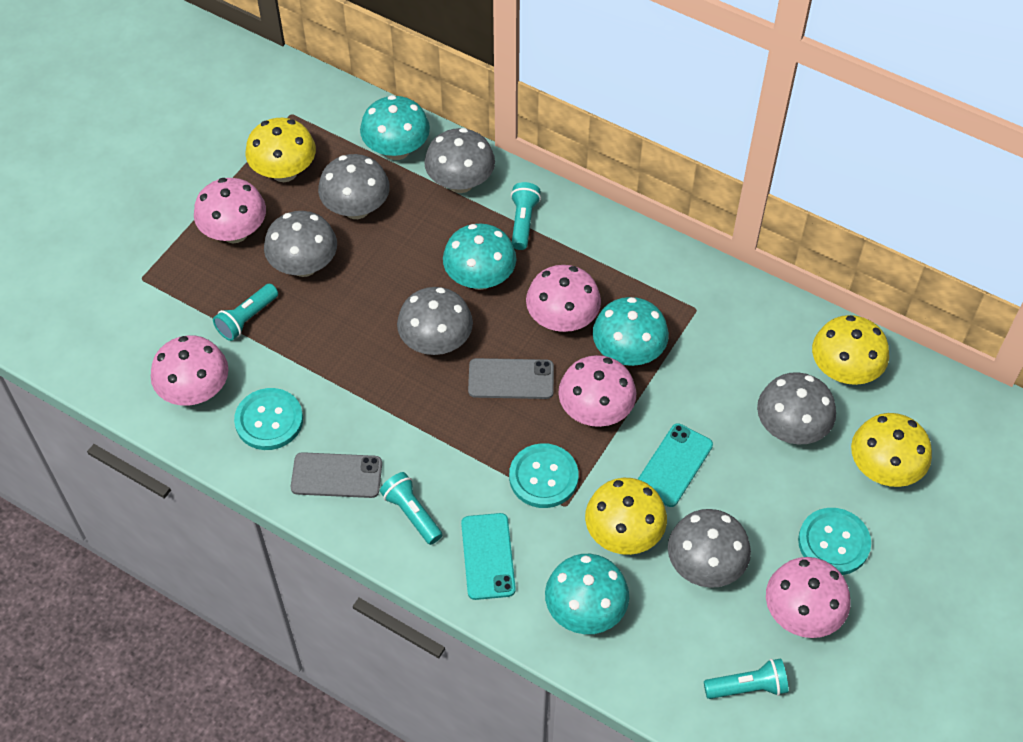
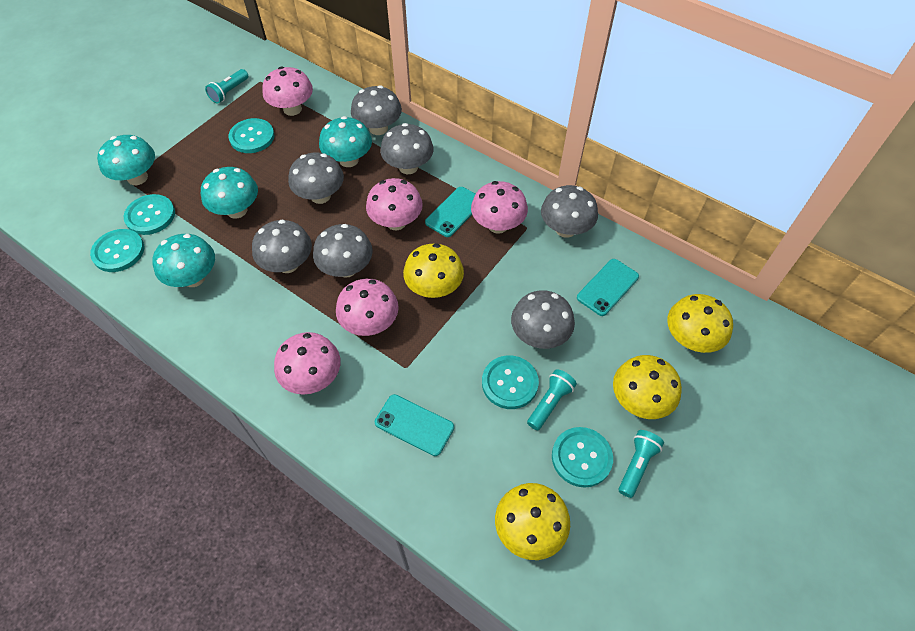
grey mushroom: [264,211,337,277] [318,154,390,219] [397,287,473,355] [424,128,495,193] [668,509,751,588] [757,372,836,444] = 6 -> [252,219,312,273] [288,153,344,204] [313,224,373,278] [351,85,402,135] [380,123,434,174] [511,290,575,349] [541,185,598,238] = 7
grey phone: [291,452,382,498] [468,358,554,399] = 2 -> none = 0
turquoise button: [234,388,303,450] [509,443,579,508] [798,508,871,575] = 3 -> [90,229,144,272] [124,194,175,235] [228,118,275,153] [482,355,539,409] [552,427,613,488] = 5
turquoise flashlight: [213,284,278,341] [380,472,442,545] [511,182,541,250] [704,659,788,699] = 4 -> [205,69,248,104] [527,369,577,430] [619,430,664,498] = 3
turquoise phone: [461,513,516,600] [638,423,713,507] = 2 -> [375,394,454,456] [425,187,475,237] [577,259,639,316] = 3

